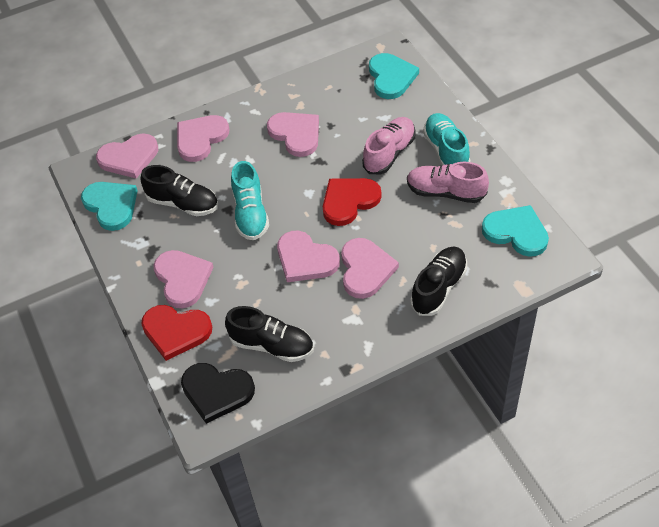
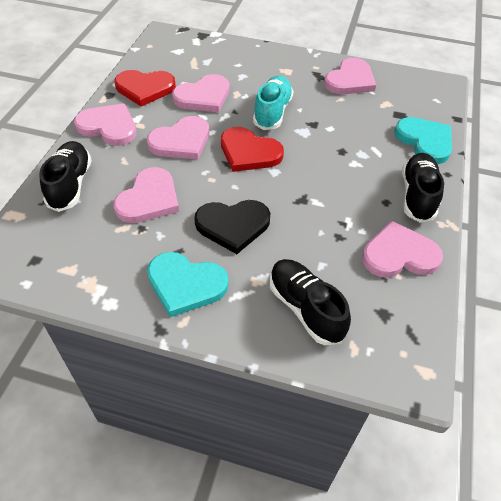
pink shoe: [362,117,416,174] [407,162,489,203] = 2 -> none = 0
turquoise heart: [81,182,138,231] [369,53,419,99] [482,205,549,257] = 3 -> [147,252,228,317] [394,117,452,164] = 2
turquoise shoe: [231,161,269,240] [423,113,471,165] = 2 -> [253,76,293,130] = 1

